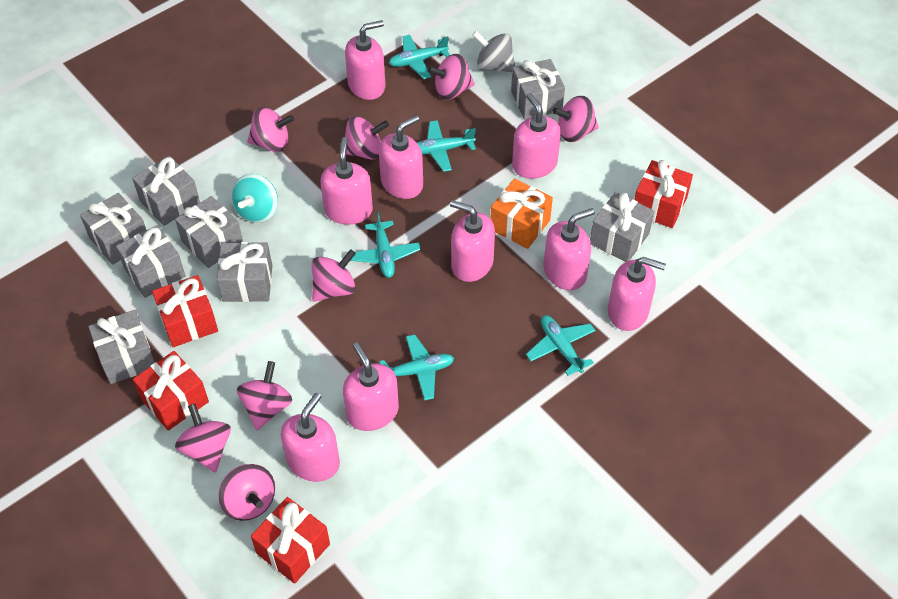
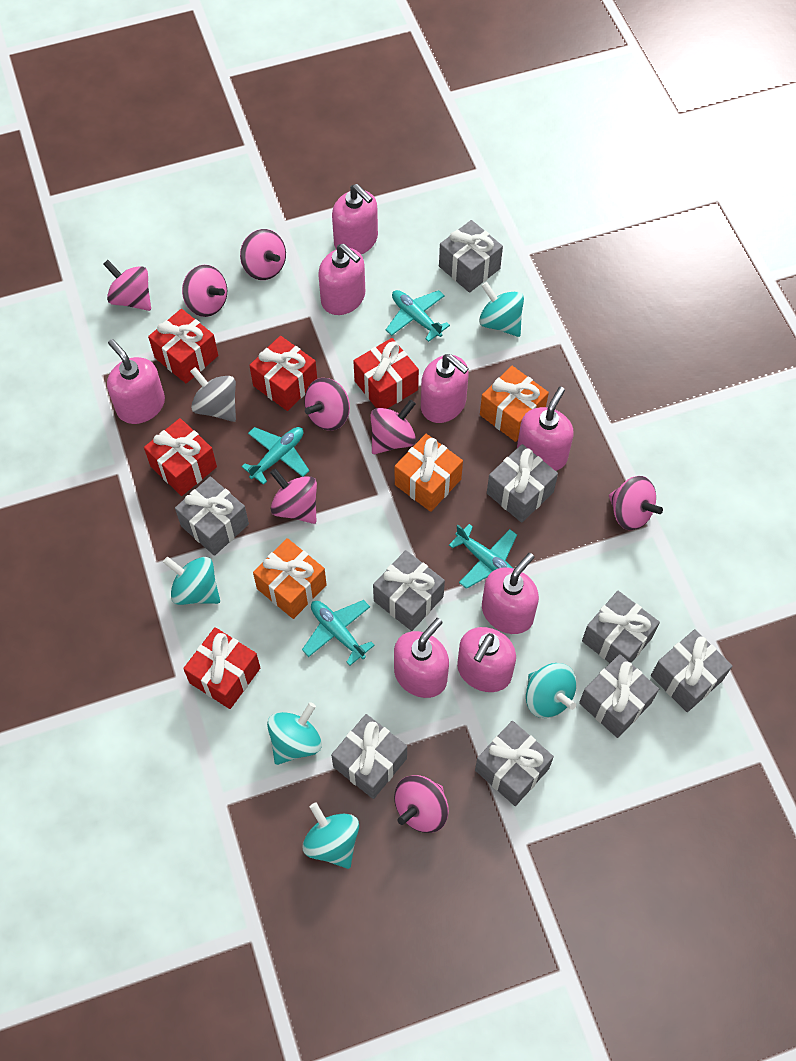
grey gift: [80,193,146,265] [88,310,155,384] [116,225,186,298] [132,156,200,226] [175,196,243,268] [217,242,272,302] [511,59,565,120] [590,192,654,262] = 8 -> [175,476,249,556] [331,714,407,799] [373,550,445,631] [439,220,503,293] [475,721,554,806] [487,444,558,523] [579,654,659,738] [582,591,660,663] [651,629,732,712] = 9
orange gift: [490,178,553,249] = 1 -> [253,538,327,619] [395,434,463,512] [480,366,549,442] = 3
pink soap dispenser: [281,393,340,482] [320,137,373,225] [343,342,399,431] [345,20,385,100] [379,115,423,199] [450,200,495,282] [512,93,561,179] [543,208,595,290] [608,257,666,331] = 9 -> [107,339,165,424] [318,244,365,315] [332,184,378,254] [394,618,449,698] [421,354,469,423] [457,627,516,692] [482,553,539,634] [517,387,574,471] = 8
red gift: [133,351,209,431] [152,275,218,347] [251,497,330,584] [634,160,693,228] = 4 -> [144,418,217,496] [148,309,218,383] [183,627,260,709] [249,336,317,411] [353,338,419,409] = 5
turquoise plane: [350,211,421,278] [379,334,454,401] [389,35,450,79] [417,120,476,172] [526,315,596,376] = 5 -> [241,427,309,485] [302,600,375,666] [386,290,450,342] [449,524,517,589] = 4
turquoise spinning top: [231,174,278,223] = 1 -> [163,557,220,605] [267,702,322,765] [303,803,359,869] [479,282,524,337] [526,663,577,718] = 5

